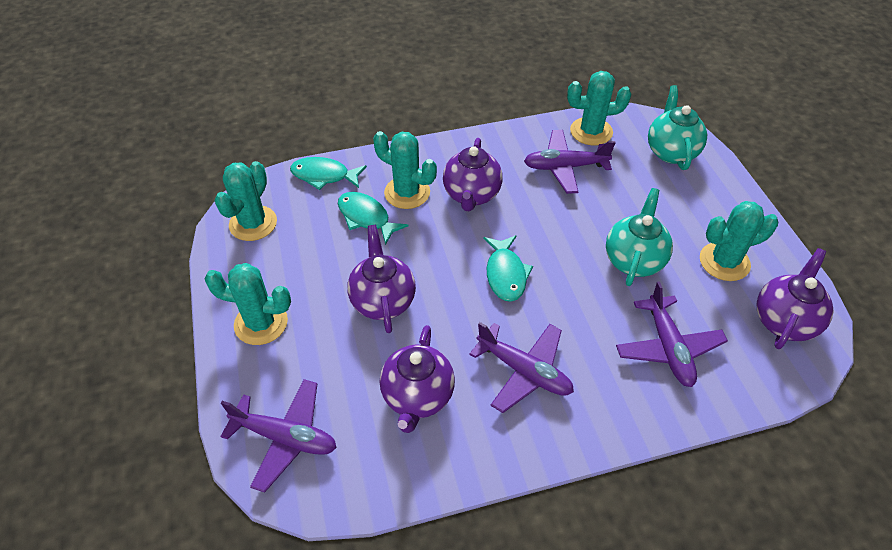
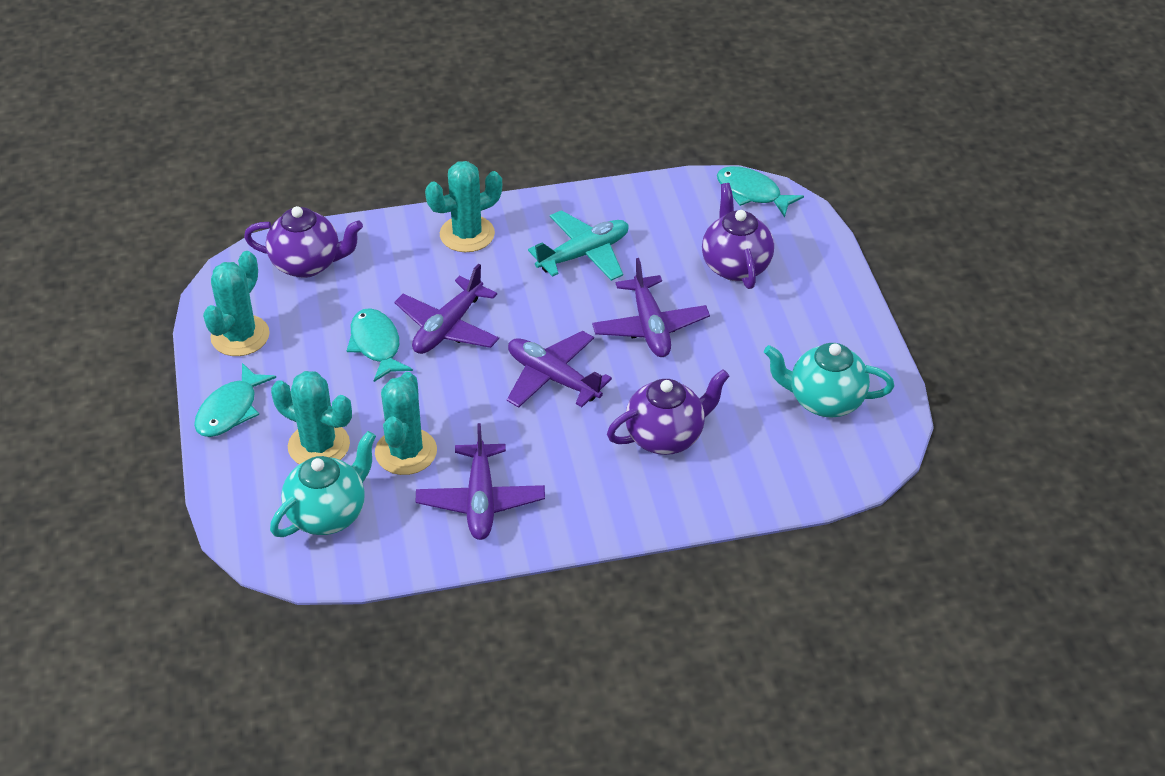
purple teapot: [347,225,416,333] [380,325,455,433] [443,138,503,212] [757,248,834,349] = 4 -> [244,206,363,278] [607,369,729,455] [702,183,774,289] = 3
turquoise cactus: [205,263,291,345] [214,161,277,241] [373,131,437,209] [567,71,631,145] [700,201,778,281] = 5 -> [203,251,270,356] [271,371,352,464] [375,372,437,475] [425,161,502,252] = 4
turquoise plane: none = 0 -> [528,210,628,281] = 1

